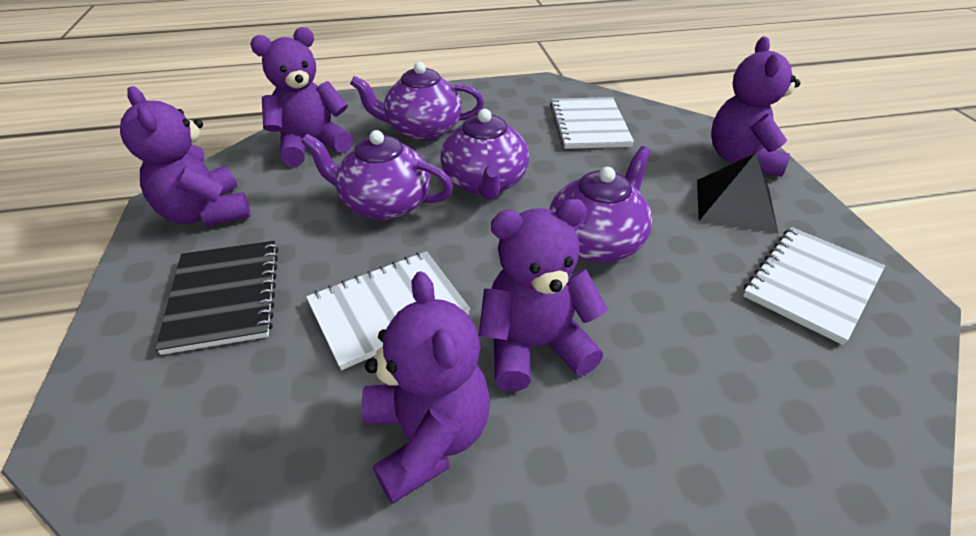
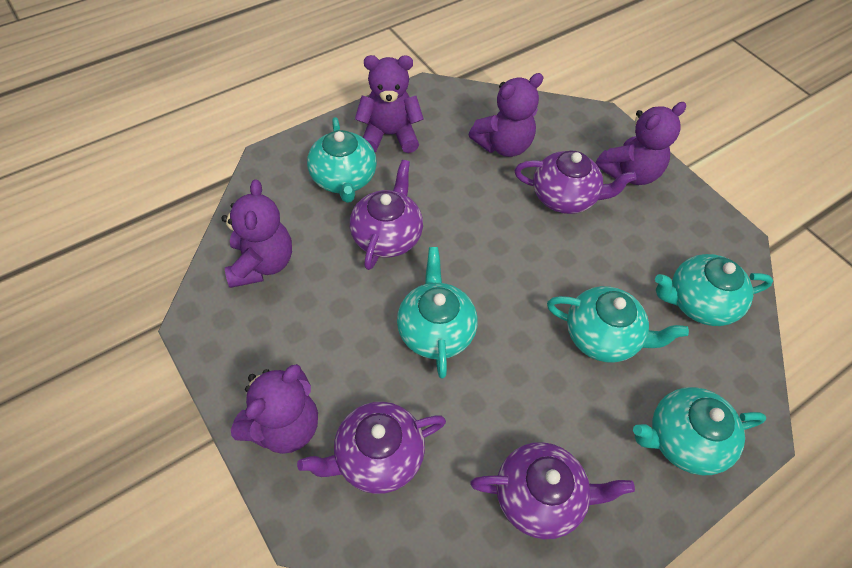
black notebook: [155,241,278,355] = 1 -> none = 0
black pyramid: [697,153,778,234] = 1 -> none = 0
turquoise teapot: none = 0 -> [307,117,377,203] [397,247,478,379] [547,286,689,362] [633,387,766,475] [655,254,773,326] = 5
white notebook: [306,251,470,370] [550,97,634,149] [743,227,885,345] = 3 -> none = 0

